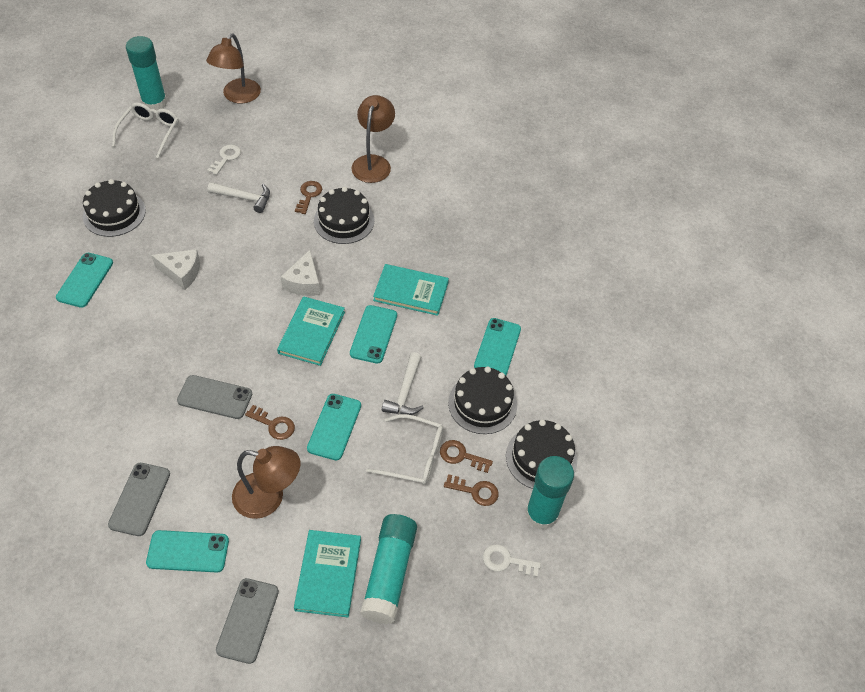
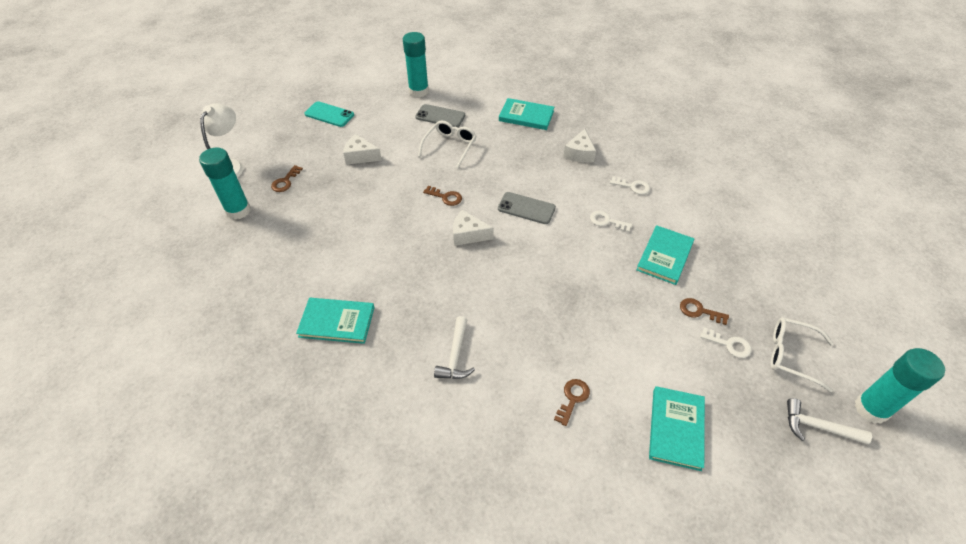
black cake: [83,179,146,237] [314,187,374,244] [448,367,517,434] [506,420,577,489] = 4 -> none = 0
brown lamp: [206,33,261,104] [232,446,300,519] [351,95,395,183] = 3 -> none = 0
grey phone: [108,463,170,536] [177,375,252,419] [216,578,279,664] = 3 -> [415,104,465,127] [498,192,556,224] = 2
turquoise book: [277,296,345,366] [294,530,361,617] [373,264,449,316] = 3 -> [296,298,375,344] [499,98,554,130] [636,225,694,285] [649,386,705,471] = 4
turquoise phone: [56,253,113,308] [146,530,229,573] [307,394,361,461] [350,305,397,364] [474,318,521,376] = 5 -> [305,101,354,127] = 1
white cheese: [151,249,200,290] [281,250,320,296] = 2 -> [343,134,382,165] [453,210,494,246] [563,129,596,163] = 3
white key: [207,145,241,175] [483,544,541,577] = 2 -> [590,211,632,232] [610,176,650,195] [700,327,752,358] = 3
white lamp: none = 0 -> [200,103,244,178] = 1

